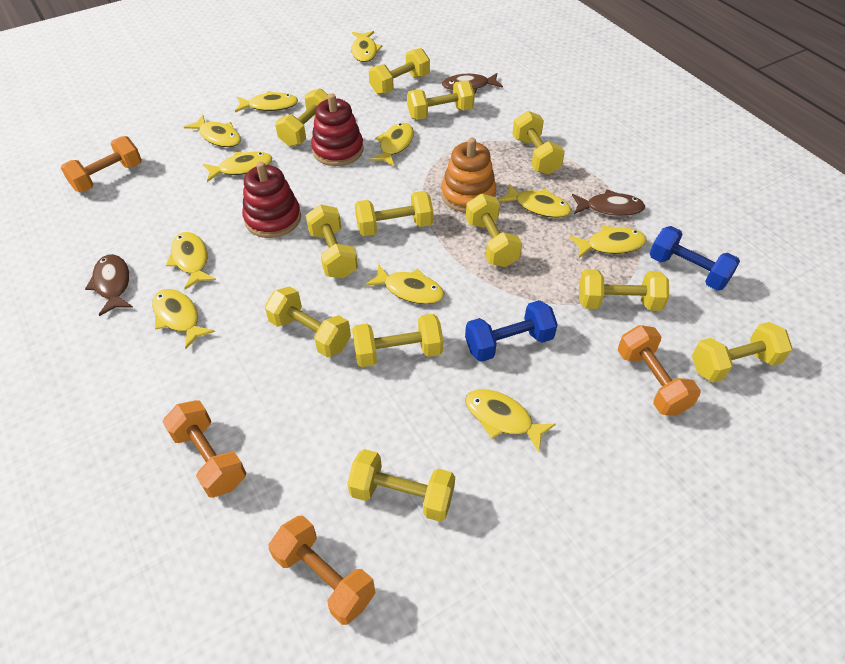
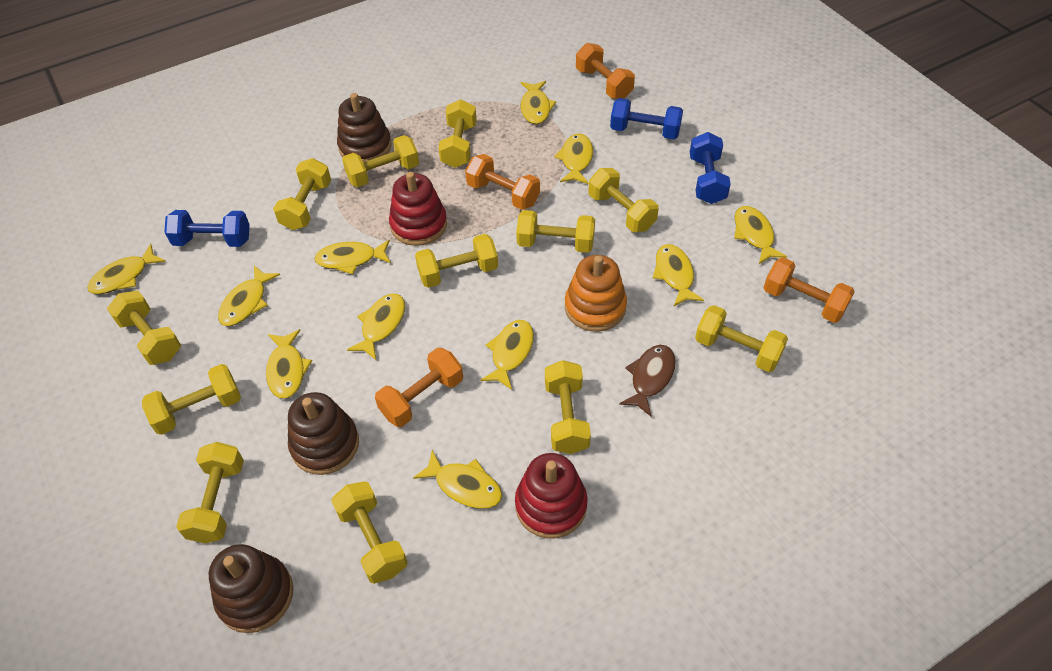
blue dumbbell: [465,300,558,362] [650,226,740,291] = 2 -> [164,210,250,247] [610,98,683,139] [690,132,731,204] = 3
brown fish: [85,254,133,316] [442,73,503,94] [572,189,645,217] = 3 -> [619,345,676,417] = 1
brown stacking toy: none = 0 -> [209,544,293,633] [288,392,359,475] [337,93,392,162] = 3

